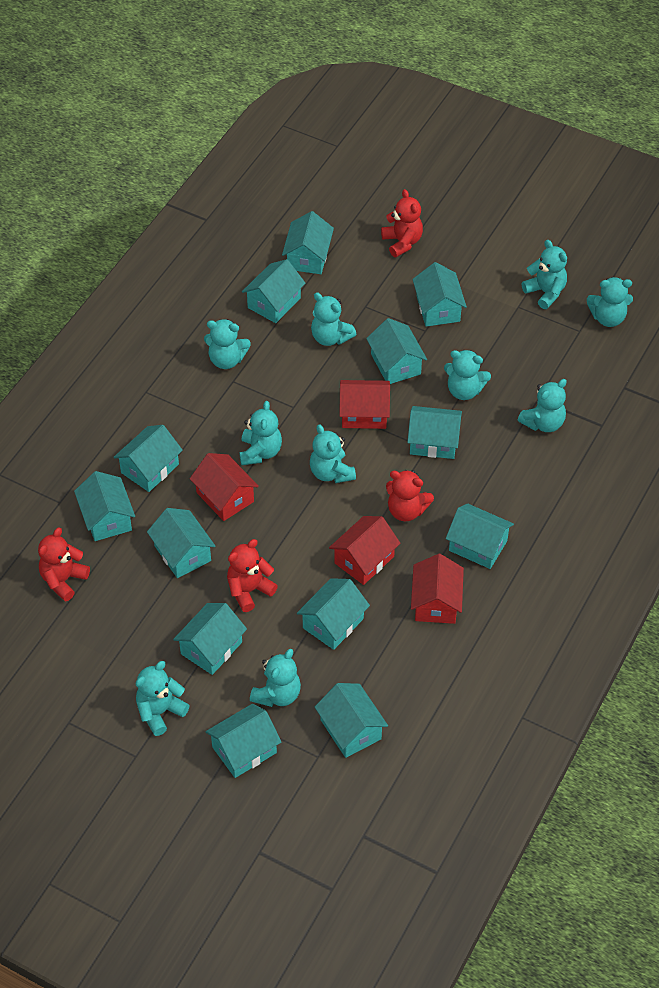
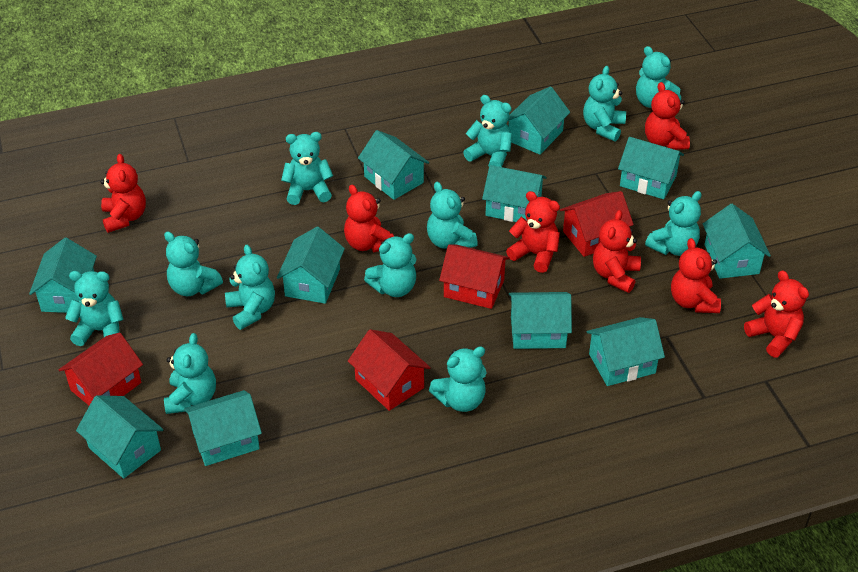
red teddy bear: [38,527,90,601] [227,539,278,612] [381,189,423,257] [386,470,434,521] = 4 -> [100,154,146,233] [344,185,394,252] [506,191,560,273] [593,210,641,293] [645,82,690,150] [671,238,721,313] [744,270,809,357] = 7
turquoise house: [74,471,135,541] [114,425,183,492] [147,508,216,578] [173,603,247,675] [206,704,281,778] [242,259,305,323] [282,211,334,274] [297,578,370,650] [315,683,388,758] [366,318,427,384] [407,406,462,459] [412,262,467,327] [446,503,514,569] = 13 -> [29,238,97,313] [76,395,163,479] [184,390,262,466] [277,227,345,304] [358,130,429,200] [482,165,547,222] [508,86,570,155] [509,292,572,349] [586,317,665,386] [618,137,684,199] [703,204,771,279] = 11
turquoise teddy bear: [135,661,190,736] [204,319,251,369] [239,401,282,465] [250,649,301,707] [310,424,356,483] [311,292,356,346] [444,350,491,400] [518,379,567,432] [522,240,567,309] [587,277,633,327] = 10 -> [65,271,124,346] [164,231,223,296] [164,333,216,414] [225,245,275,330] [281,132,333,205] [364,233,417,297] [427,182,478,249] [429,346,487,412] [463,95,512,167] [583,66,626,141] [636,46,681,108] [645,191,702,256] = 12

